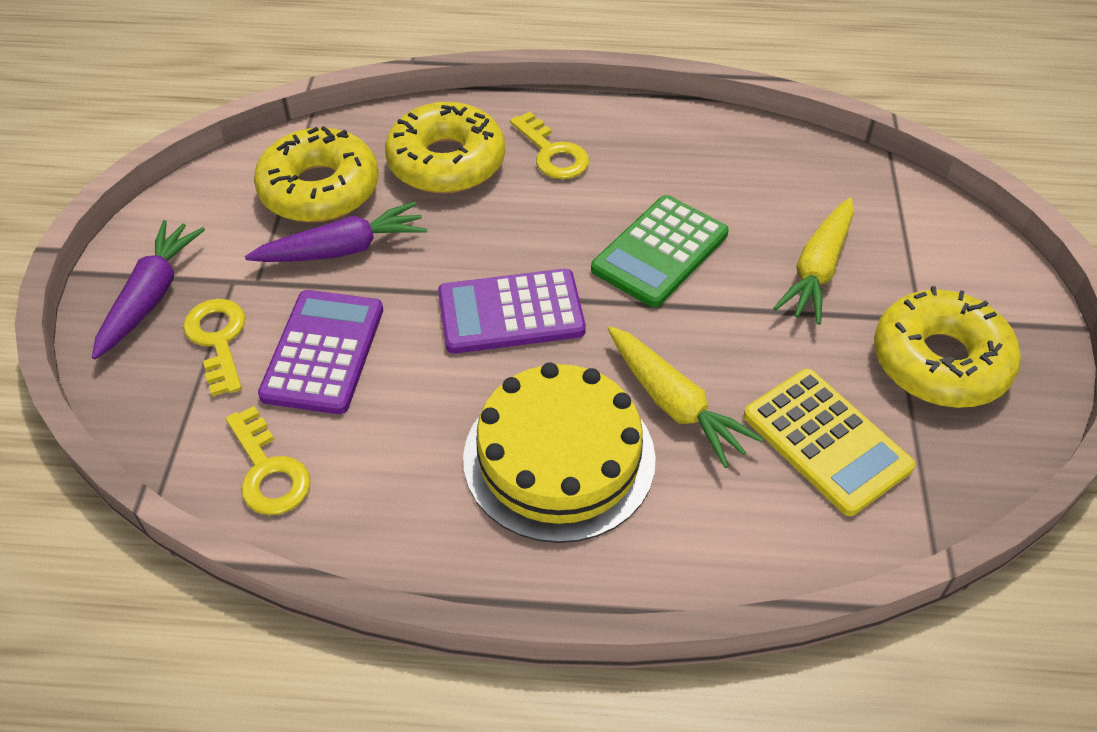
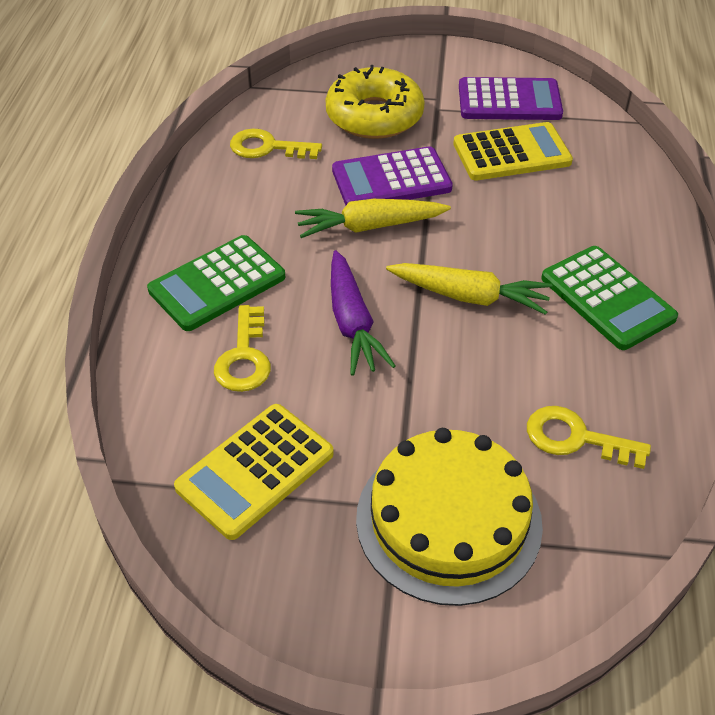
green calculator: [591,195,729,307] = 1 -> [147,235,285,331] [541,246,678,350] = 2
purple carrot: [92,220,205,359] [245,201,427,262] = 2 -> [331,250,396,376] = 1
yellow calculator: [744,369,915,516] = 1 -> [174,404,334,540] [453,122,573,180] = 2
yellow donut: [254,126,379,223] [385,102,505,194] [874,286,1021,408] = 3 -> [326,65,425,139] = 1

